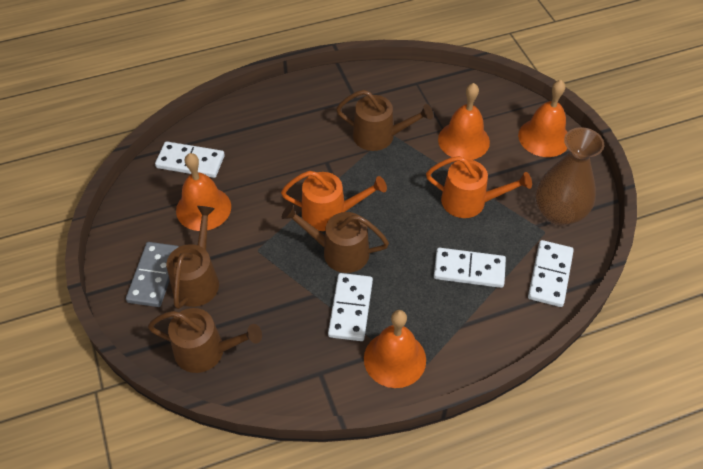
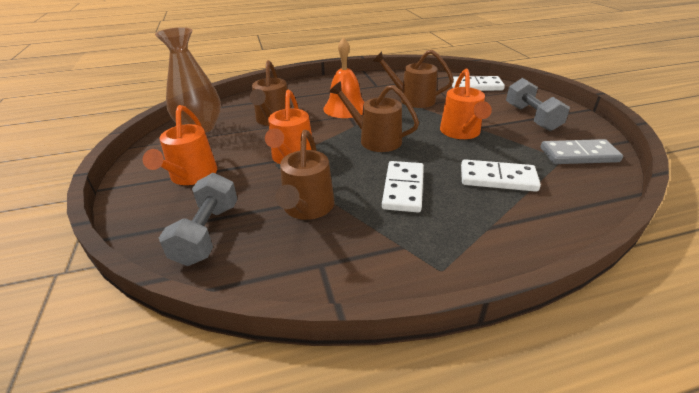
grey dumbbell: none = 0 -> [159,173,238,266] [506,78,570,131] = 2
orange bell: [176,153,231,231] [364,310,426,388] [438,83,490,160] [518,80,567,157] = 4 -> [323,37,365,118] = 1
orange watering can: [281,171,387,231] [426,156,532,218] = 2 -> [143,105,217,185] [265,90,312,164] [440,69,492,139] = 3
white domino: [155,141,225,178] [328,273,373,341] [434,248,506,288] [528,240,574,307] = 4 -> [382,161,424,212] [452,76,505,91] [461,159,541,192] = 3

